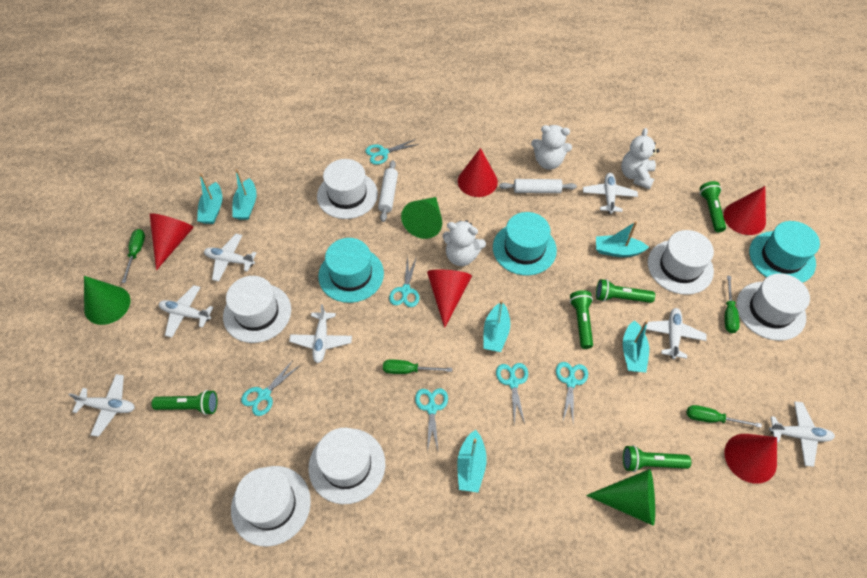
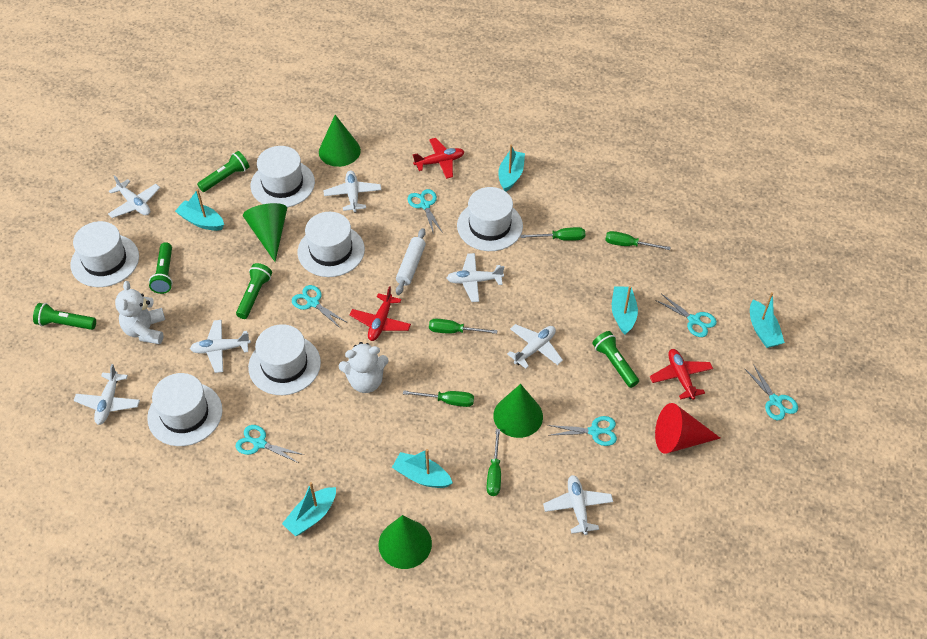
green cone: [84,276,130,325] [401,197,442,239] [586,469,655,526] = 3 -> [243,203,287,262] [319,115,361,167] [378,515,432,569] [493,384,543,438] = 4
green screwdriver: [122,229,145,283] [383,360,452,374] [687,405,762,428] [725,276,740,333] = 4 -> [403,390,474,407] [429,319,497,334] [487,429,501,496] [521,227,585,241] [605,231,671,250] = 5
red cone: [150,213,194,270] [427,269,472,328] [458,148,498,197] [723,186,766,235] [725,434,777,484] = 5 -> [655,403,720,454] = 1
red plane: none = 0 -> [350,286,411,341] [413,138,464,179] [650,349,713,400] = 3
turquoise hat: [318,238,384,303] [493,212,557,275] [749,221,820,283] = 3 -> none = 0
white rolling pin: [378,160,398,222] [499,179,577,193] = 2 -> [396,228,426,295] = 1
white teddy bear: [442,220,486,266] [531,125,572,170] [621,128,659,189] = 3 -> [115,281,165,344] [339,342,388,393] = 2

